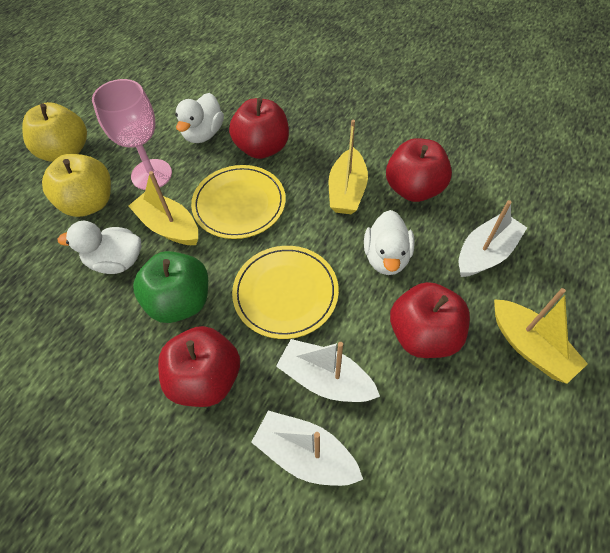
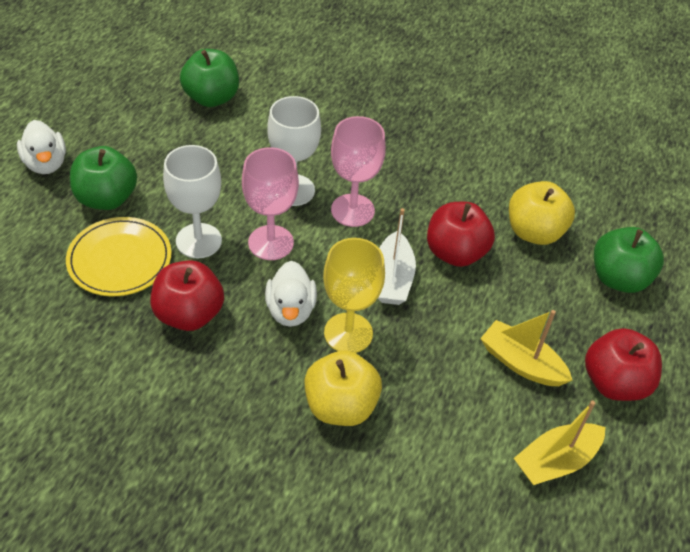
green apple: [133,251,208,323] = 1 -> [70,146,137,210] [180,49,239,107] [594,227,664,293] = 3
pink goblet: [92,79,172,190] = 1 -> [242,147,299,260] [331,116,386,227] = 2
red apple: [158,326,240,407] [229,98,289,159] [386,138,452,202] [390,282,470,358] = 4 -> [150,260,224,331] [427,202,495,267] [585,328,662,401] = 3
white boat: [251,410,363,486] [276,339,380,402] [458,200,527,277] = 3 -> [378,208,416,305] = 1
white duck: [58,221,141,274] [175,93,224,143] [364,210,415,275] = 3 -> [17,120,66,174] [265,261,317,327] = 2
white goblet: none = 0 -> [163,145,222,258] [267,96,321,206] = 2
yellow boat: [128,171,198,245] [329,120,368,214] [494,288,588,384] = 3 -> [480,310,572,386] [514,401,605,485] = 2
yellow goblet: none = 0 -> [323,238,385,353] = 1
yellow plate: [191,165,286,239] [232,246,339,339] = 2 -> [66,217,172,296] = 1

